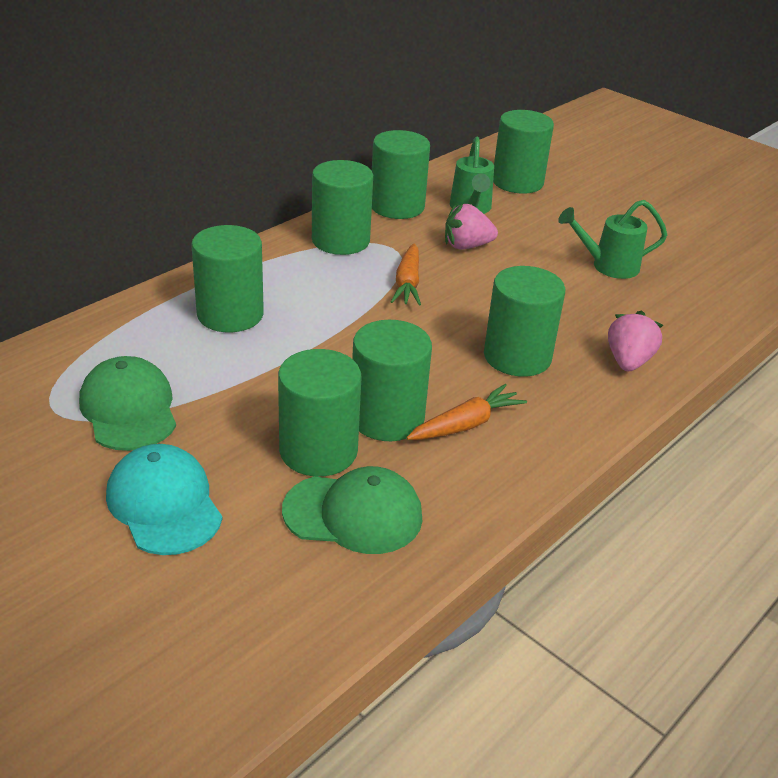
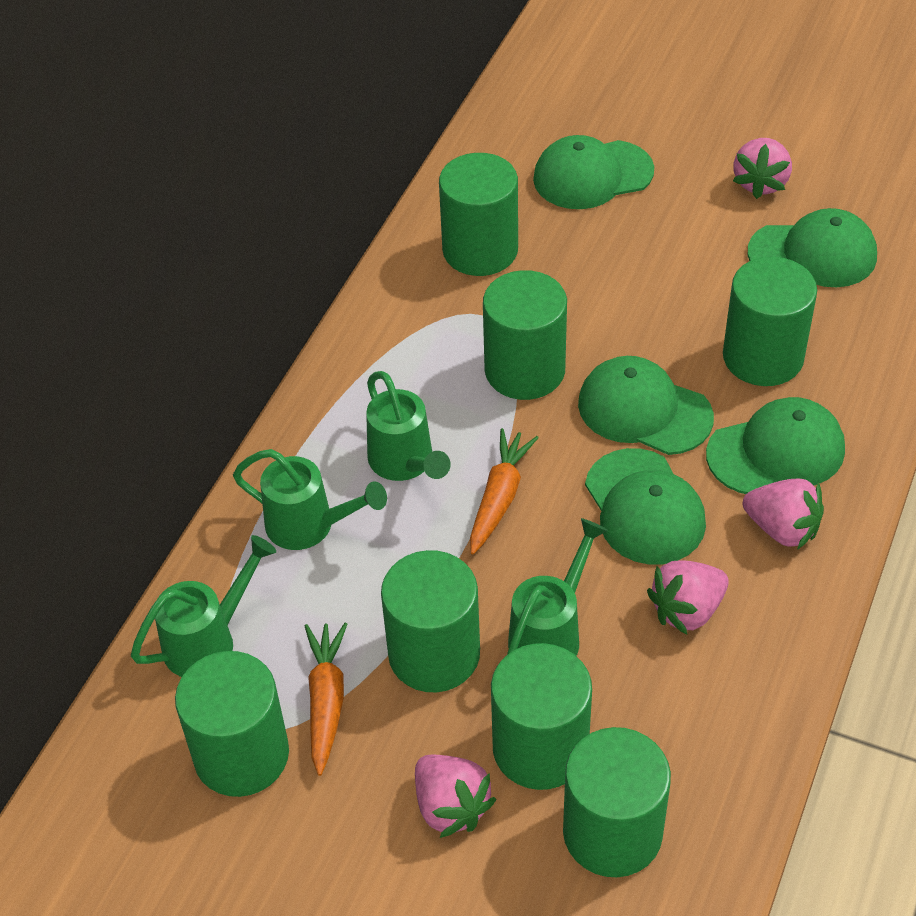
green cap: [79,356,176,451] [282,466,422,554] = 2 -> [533,135,654,209] [578,356,714,455] [585,448,706,564] [706,397,845,494] [748,208,877,287] = 5
green watering can: [450,137,494,214] [558,200,667,279] = 2 -> [131,535,276,677] [233,449,387,550] [366,371,451,481] [507,518,608,656] = 4
pink strawberry: [445,204,498,249] [608,310,663,371] = 2 -> [415,755,496,838] [647,561,729,635] [733,138,792,199] [743,479,824,550] = 4
turquoise cap: [106,444,222,555] = 1 -> none = 0

